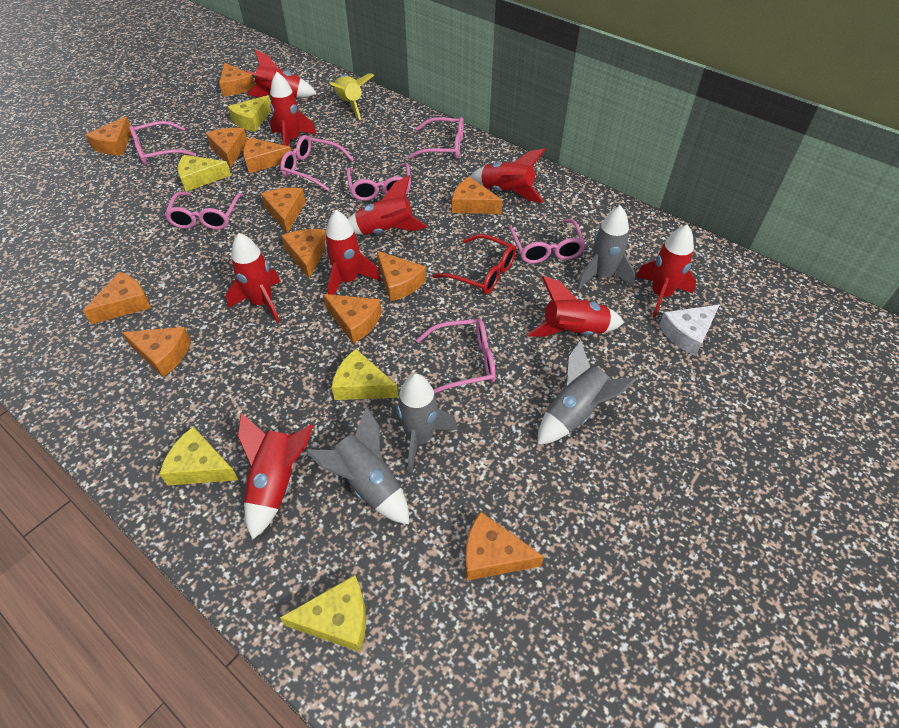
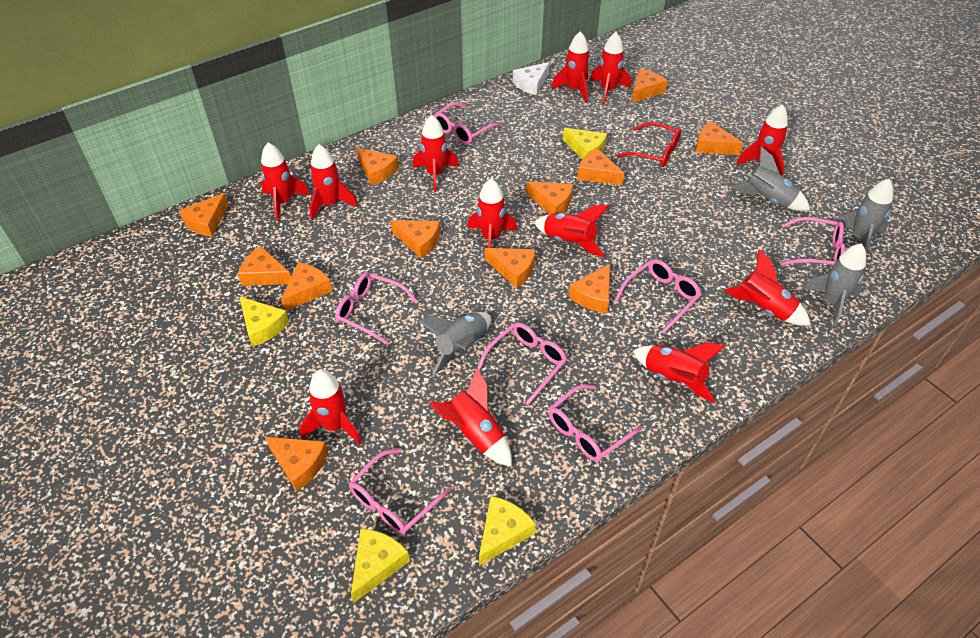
red rocket: [226,233,281,323] [238,413,313,540] [247,50,317,98] [270,72,317,146] [325,210,381,295] [348,176,428,235] [470,148,545,203] [527,276,624,337] [636,225,696,318] = 9 -> [261,142,310,221] [300,369,362,445] [309,144,358,219] [413,115,459,192] [429,368,512,467] [467,178,517,248] [534,205,609,257] [551,31,590,103] [590,32,631,104] [633,342,725,403] [724,249,811,326] [737,104,788,176] = 12
yellow cheese: [159,427,238,486] [178,155,231,192] [228,95,271,132] [280,575,366,652] [332,349,398,400] = 5 -> [239,296,289,347] [351,529,410,602] [479,496,536,566] [563,128,607,159] = 4
yellow rocket: [329,74,374,120] = 1 -> none = 0

